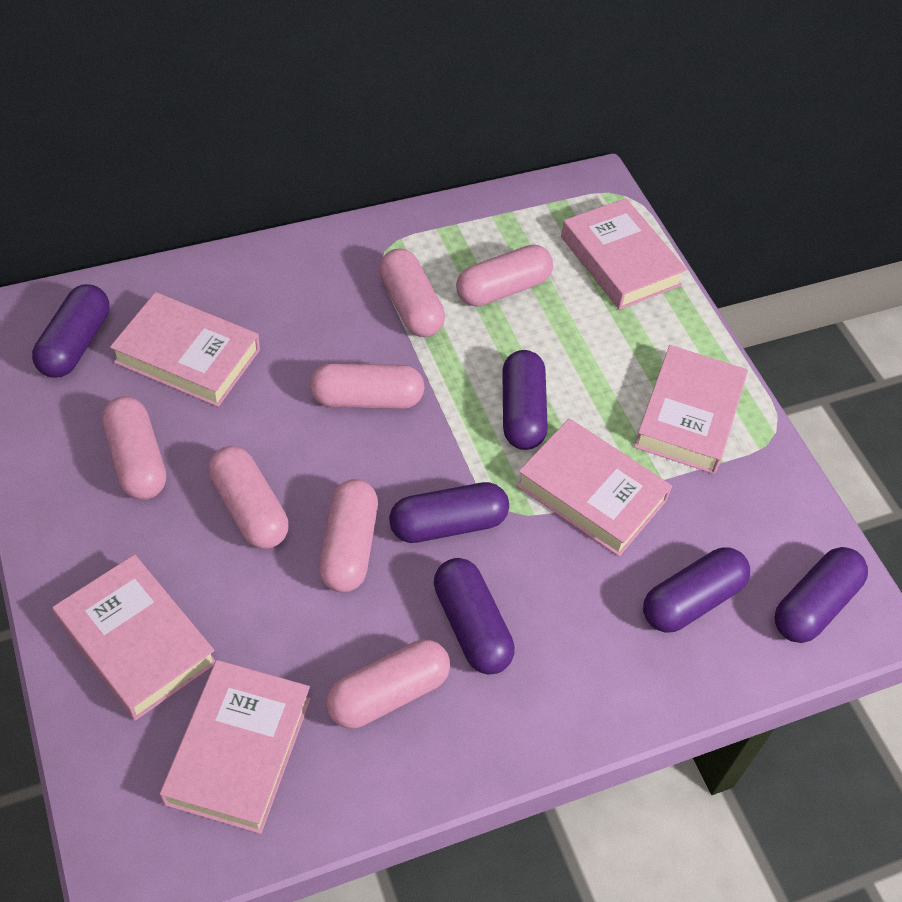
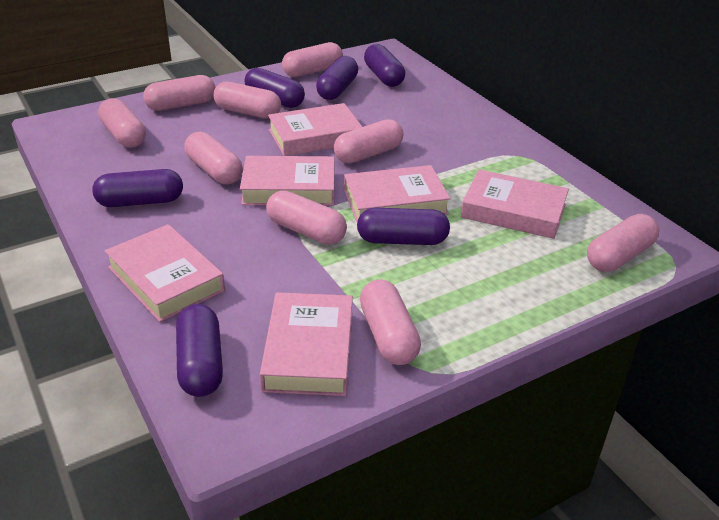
pink capsule: [102,396,166,500] [208,446,289,549] [309,363,425,409] [319,479,378,593] [326,640,450,728] [379,248,445,337] [456,245,553,306] = 7 -> [98,98,146,148] [143,75,215,111] [184,132,243,184] [213,81,281,119] [266,191,347,245] [282,42,343,77] [334,119,404,163] [360,279,421,365] [587,214,659,272] = 9

